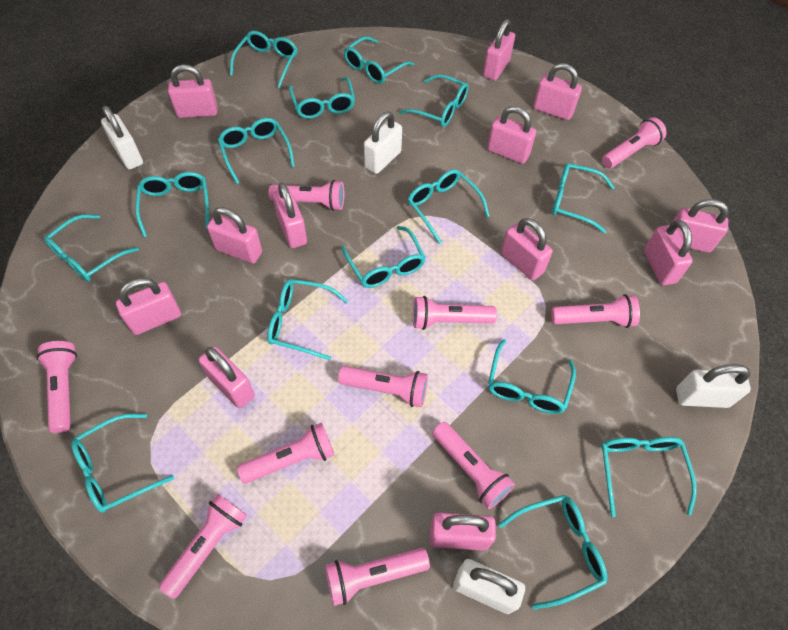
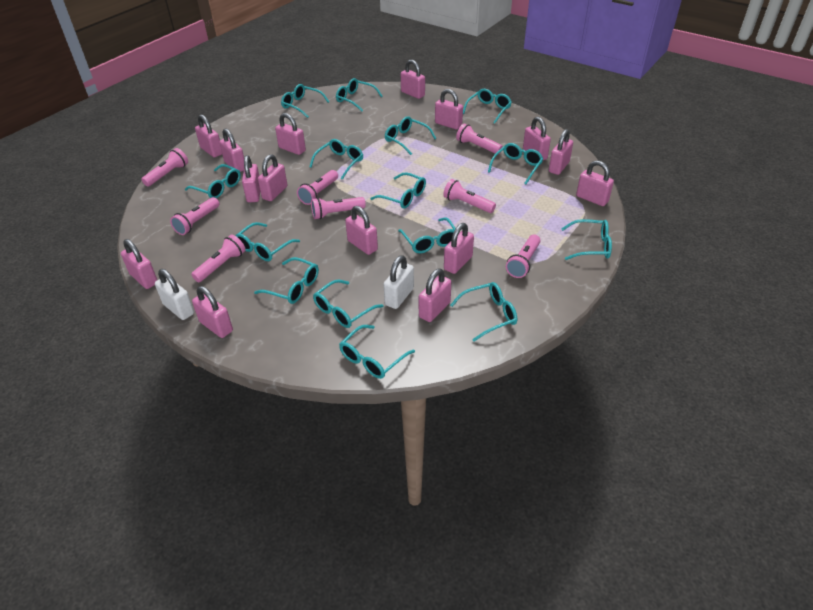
pink flashlight: [36,341,77,433] [159,494,247,599] [237,422,334,484] [268,180,344,211] [325,548,430,606] [338,366,428,407] [413,296,497,330] [432,422,515,509] [551,294,640,328] [602,117,667,168] = 10 -> [141,148,188,187] [170,197,219,235] [191,234,246,282] [297,170,338,205] [311,197,366,219] [443,179,496,213] [456,123,503,154] [506,235,541,278] = 8
pink padlock: [116,278,181,335] [168,64,218,118] [199,346,255,409] [207,207,262,263] [273,183,307,248] [430,512,496,551] [483,19,515,80] [487,106,536,164] [501,218,553,281] [533,63,582,120] [644,220,693,285] [672,199,729,253] = 12 -> [121,239,157,289] [192,286,233,338] [195,115,222,157] [219,128,244,172] [242,155,260,202] [258,154,287,201] [275,113,306,155] [345,206,378,255] [401,59,425,99] [419,268,451,322] [435,89,463,130] [444,223,474,274] [523,117,551,160] [549,129,573,175] [576,160,614,206] = 15
white padlock: [101,106,143,170] [364,112,402,174] [453,559,525,614] [676,364,751,408] = 4 -> [155,269,194,320] [384,255,414,309] = 2

